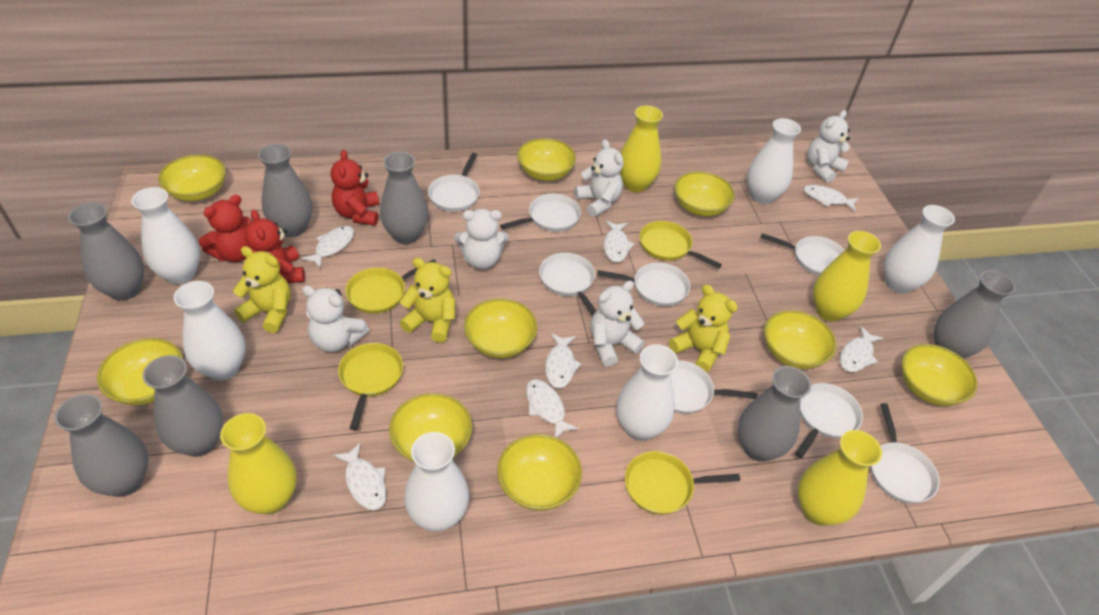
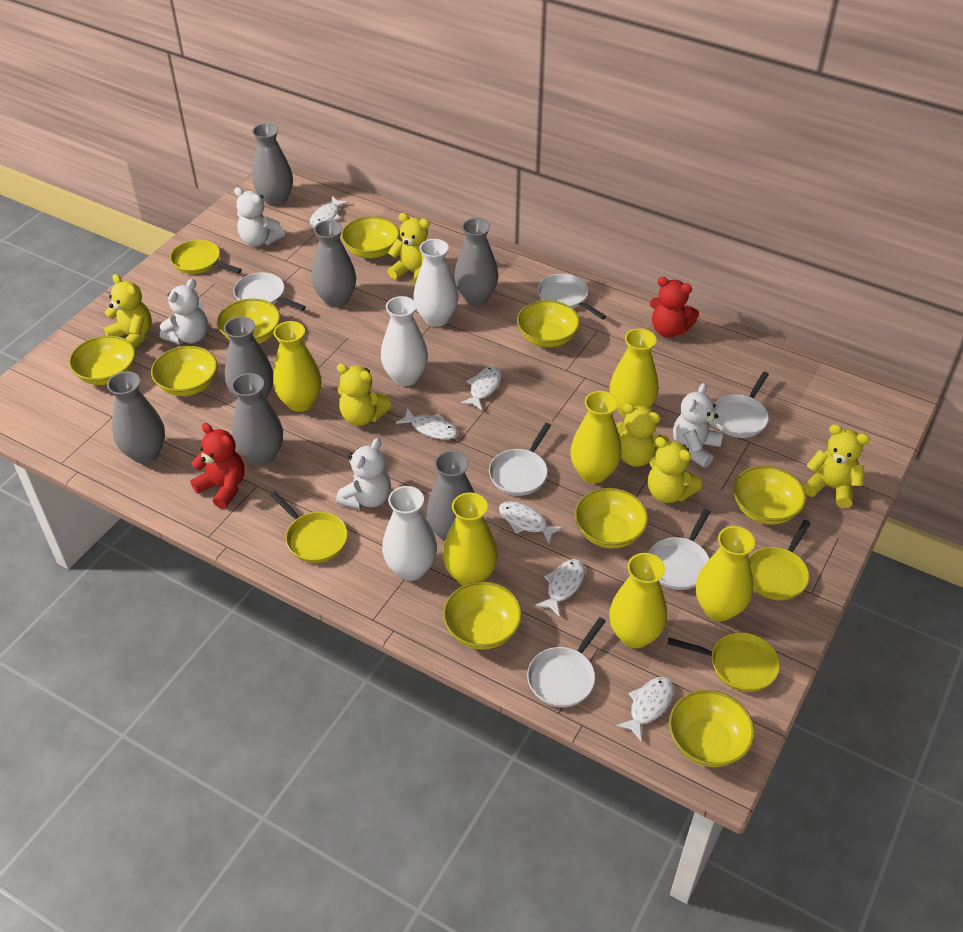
red teddy bear: [199,195,252,262] [245,210,305,283] [331,150,379,226] = 3 -> [190,423,245,509] [650,277,699,338] = 2
white fish: [301,226,354,268] [333,442,386,510] [526,379,579,438] [545,333,582,388] [604,221,635,263] [803,185,859,212] [840,326,883,372] = 7 -> [310,197,349,227] [396,408,458,439] [461,366,501,410] [499,501,563,544] [535,559,585,617] [616,677,674,741] = 6
white pan: [428,153,480,212] [500,194,581,232] [539,253,596,316] [597,262,690,306] [670,360,758,414] [761,233,844,276] [795,383,863,458] [871,403,940,504] = 8 -> [233,272,306,311] [489,423,551,496] [527,617,606,708] [538,274,606,320] [649,509,711,590] [714,372,769,438] = 6
white teddy bear: [302,286,369,352] [454,209,509,269] [575,139,624,217] [590,281,645,367] [808,110,850,183] = 5 -> [160,279,208,344] [234,187,285,247] [336,438,391,509] [673,383,723,468] = 4
white vase: [131,187,200,284] [174,281,246,381] [404,432,469,531] [617,344,678,441] [747,118,801,204] [884,205,955,294] = 6 -> [381,296,428,386] [382,486,437,581] [413,239,458,327] = 3
yellow teddy bear: [233,246,291,333] [400,258,455,343] [669,284,738,373] = 3 -> [104,274,152,349] [337,363,392,426] [387,213,430,285] [616,403,670,467] [648,437,702,503] [803,424,870,508] = 6
yellow vase: [220,413,297,514] [619,106,663,192] [798,430,882,526] [813,231,881,322] = 4 -> [273,321,322,412] [443,493,498,586] [570,391,622,484] [609,553,667,648] [610,328,658,418] [696,526,755,621] = 6

